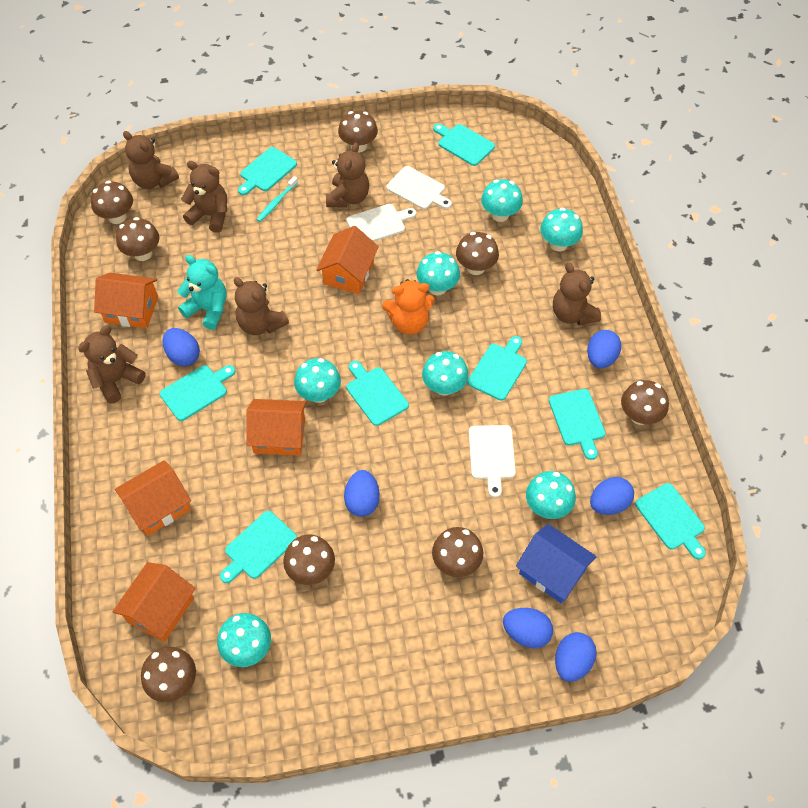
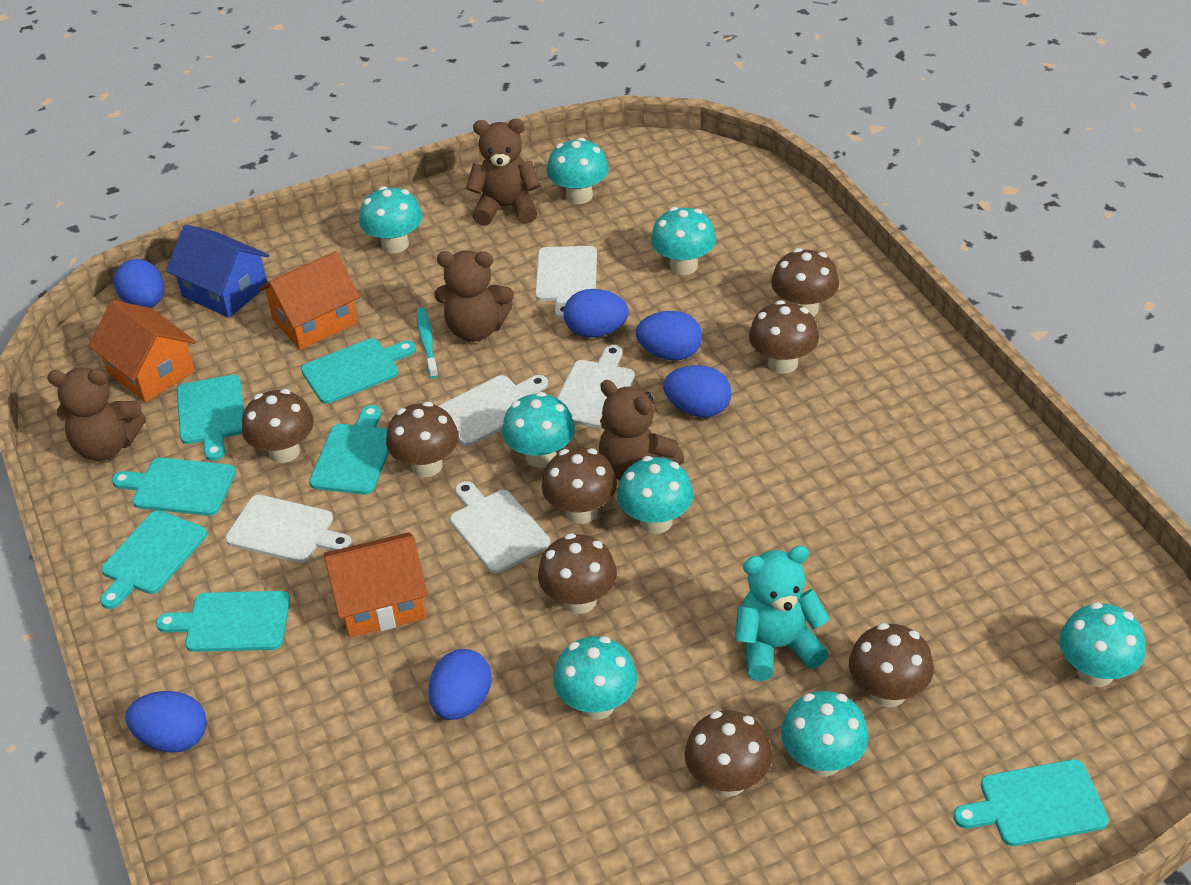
brown teddy bear: [78,325,146,404] [123,131,179,189] [181,161,227,233] [234,277,289,335] [326,142,369,208] [553,263,601,325] = 6 -> [47,367,146,461] [434,250,514,342] [466,119,541,226] [599,380,684,480] = 4
orange house: [94,273,158,329] [112,562,196,642] [115,460,191,536] [246,399,307,456] [316,226,379,294] = 5 -> [89,300,196,402] [259,251,360,350] [324,532,428,638] = 3
orange teddy bear: [382,279,435,335] = 1 -> none = 0
turquoise cutting board: [160,365,235,421] [220,511,297,583] [238,147,297,195] [347,361,409,426] [433,124,495,166] [468,336,527,401] [549,389,606,460] [635,483,706,560] = 8 -> [100,510,207,609] [112,458,236,516] [156,591,290,652] [177,375,244,461] [301,338,416,404] [309,405,389,495] [953,759,1109,846] = 7
turquoise mushroom: [217,613,271,667] [294,358,341,403] [416,251,460,295] [422,351,468,396] [481,179,523,222] [526,471,576,519] [540,207,583,251] = 7 -> [359,186,423,253] [502,392,575,468] [547,137,609,204] [553,636,637,720] [617,456,693,534] [651,207,716,275] [781,691,869,777] [1059,602,1146,687] = 8
white cutting board: [346,204,416,242] [386,166,452,209] [469,425,516,498] = 3 -> [225,495,352,563] [439,375,548,446] [450,481,550,574] [535,246,597,319] [557,345,635,429] = 5

